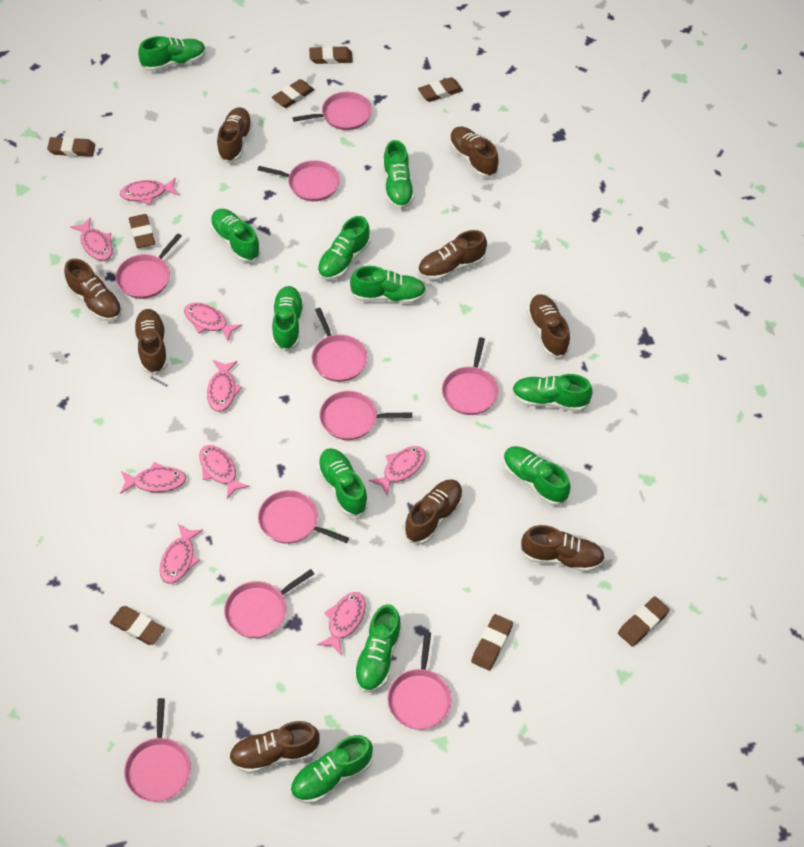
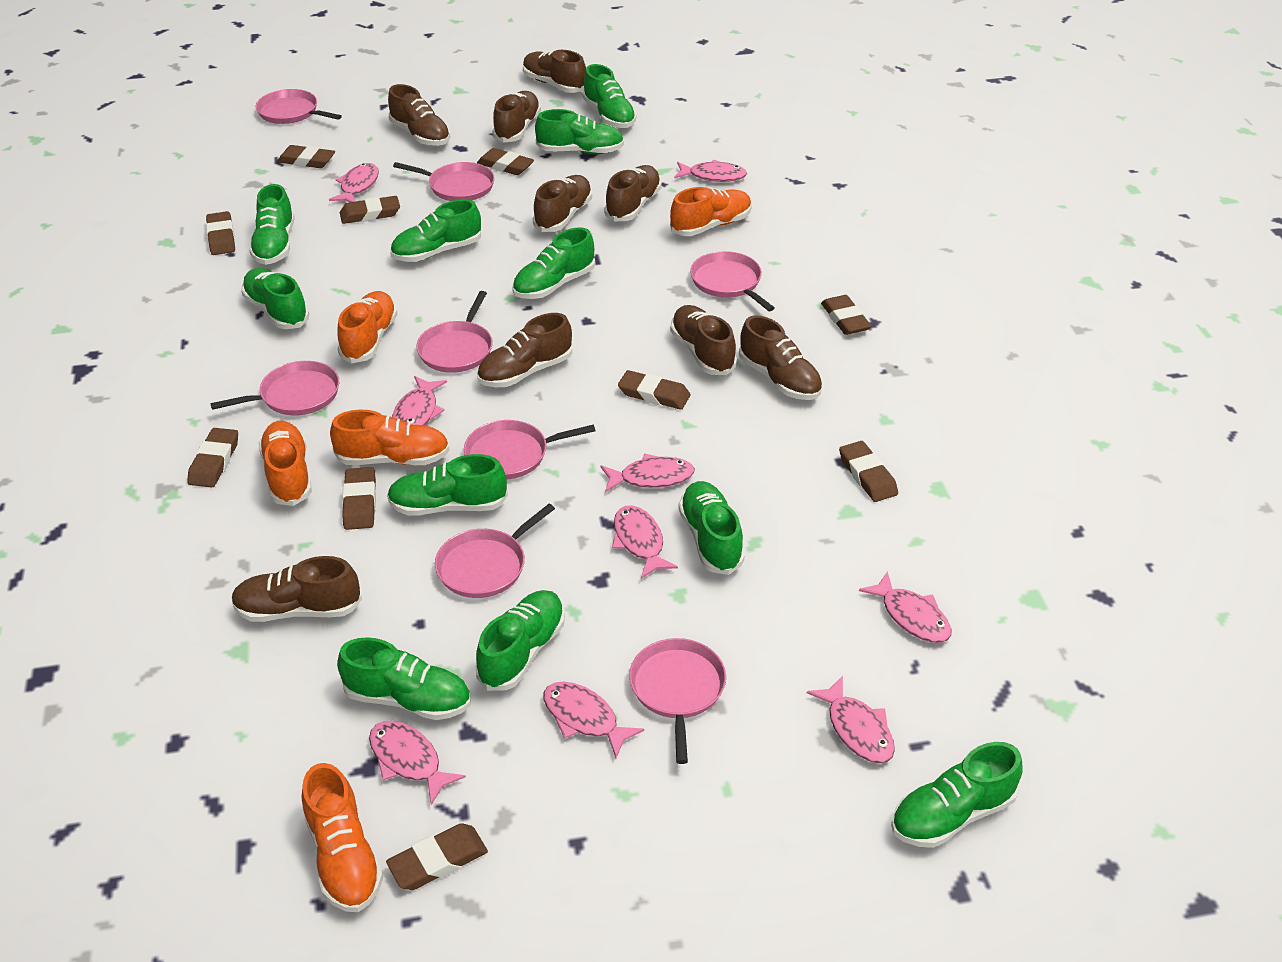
brown eraser: [47,137,95,157] [110,606,165,645] [129,214,155,248] [271,79,314,108] [309,46,353,64] [418,77,463,102] [471,614,513,671] [618,596,670,647] = 8 -> [187,428,238,487] [206,211,235,255] [277,145,335,168] [340,196,400,224] [342,467,376,530] [386,823,488,890] [477,148,534,175] [618,370,691,410] [821,295,871,335] [839,441,898,502] = 10
orange shoe: none = 0 -> [259,421,312,506] [302,763,383,912] [330,410,450,465] [338,291,398,363] [670,187,752,236] = 5
pink pan: [115,233,182,299] [124,698,191,802] [224,569,314,638] [258,160,340,201] [258,490,349,544] [292,92,372,130] [311,308,367,382] [319,391,412,440] [387,632,452,730] [442,337,498,415] = 10 -> [210,361,339,415] [256,89,342,124] [393,162,495,201] [416,291,493,373] [435,504,555,598] [464,420,595,479] [629,638,726,764] [690,251,775,311] = 8

